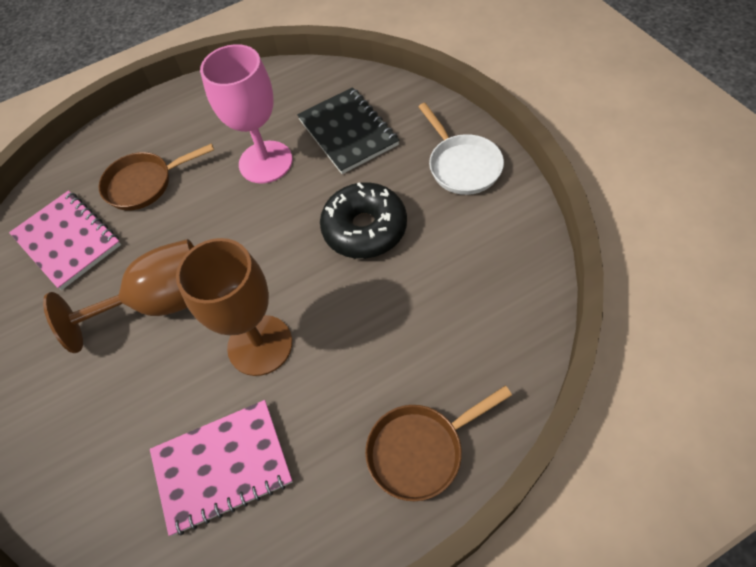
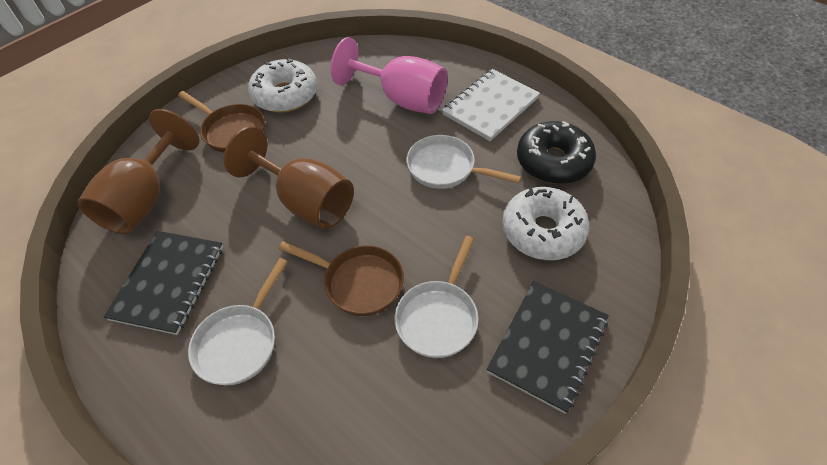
black notebook: [297,87,399,174] = 1 -> [104,231,223,335] [487,281,609,414] = 2
pink notebook: [9,191,121,290] [150,400,293,536] = 2 -> none = 0
white donut: none = 0 -> [248,58,317,113] [502,187,589,260] = 2
white notebook: none = 0 -> [442,69,540,141] = 1
white pan: [418,103,504,195] = 1 -> [188,258,288,385] [395,236,479,358] [406,135,521,189] = 3

